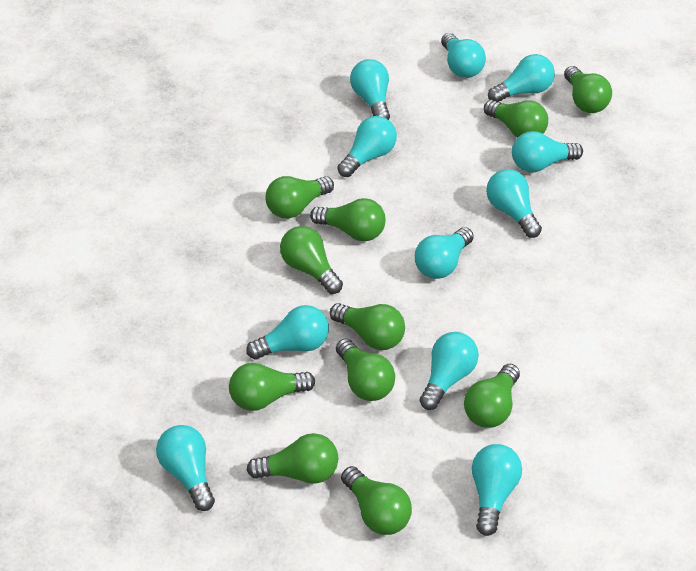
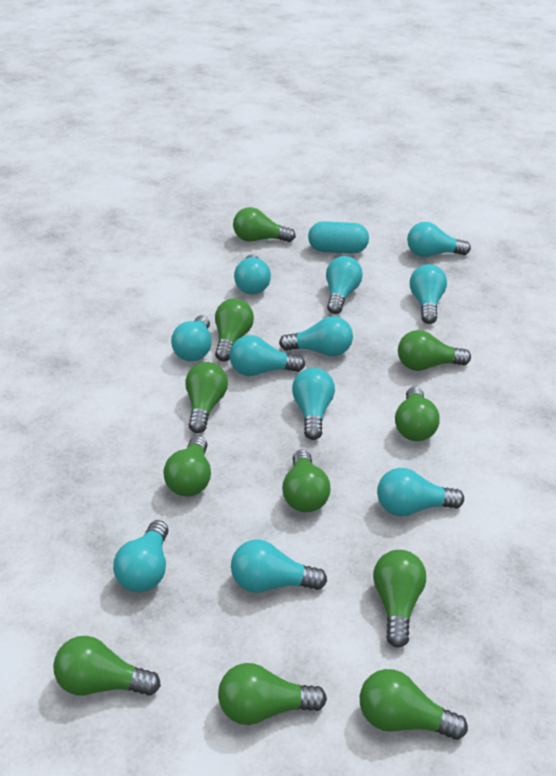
turquoise capsule: none = 0 -> [308,221,369,254] = 1

